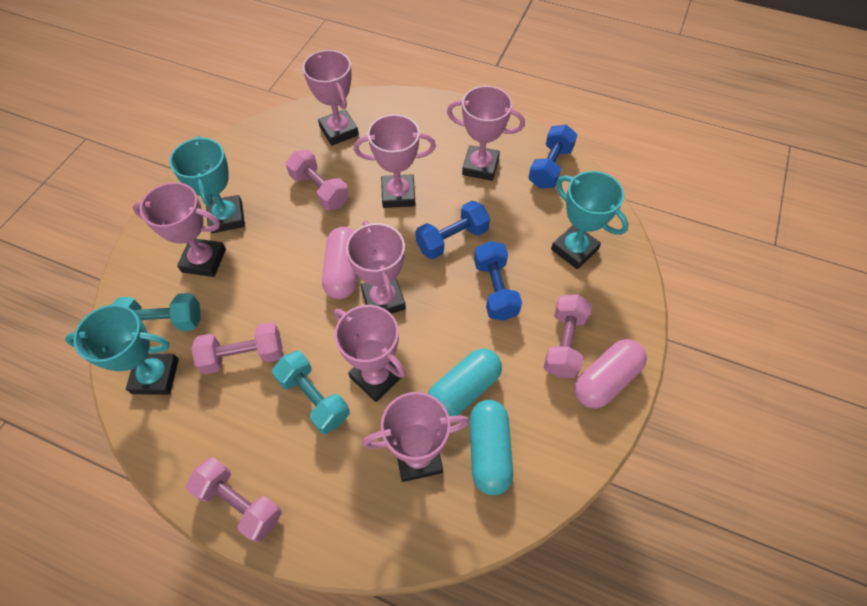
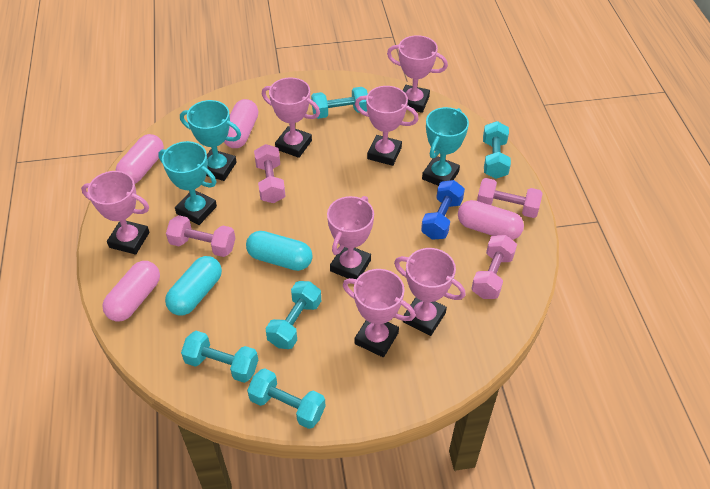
blue dumbbell: [415,201,490,259] [474,241,522,320] [528,124,577,188] = 3 -> [421,180,465,240] = 1
pink capsule: [322,227,357,299] [574,339,647,409] = 2 -> [102,261,160,322] [115,134,164,184] [224,99,259,148] [458,200,524,240] = 4
turquoise dumbbell: [112,293,201,331] [272,351,350,434] = 2 -> [181,331,258,383] [247,368,325,429] [266,281,321,349] [311,87,368,119] [483,121,511,179] = 5

